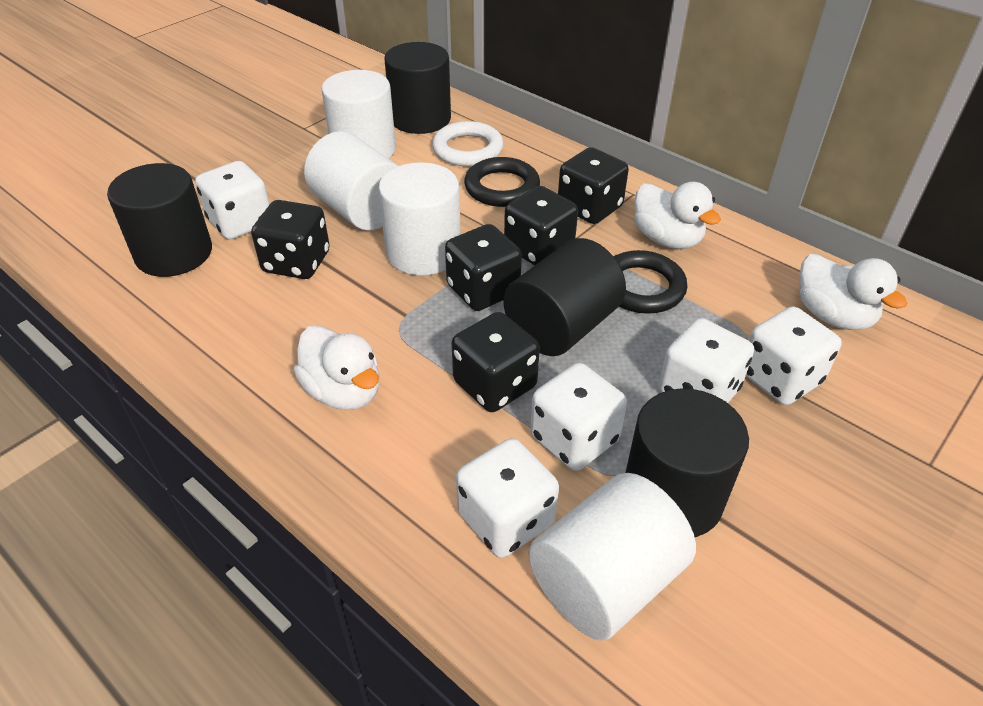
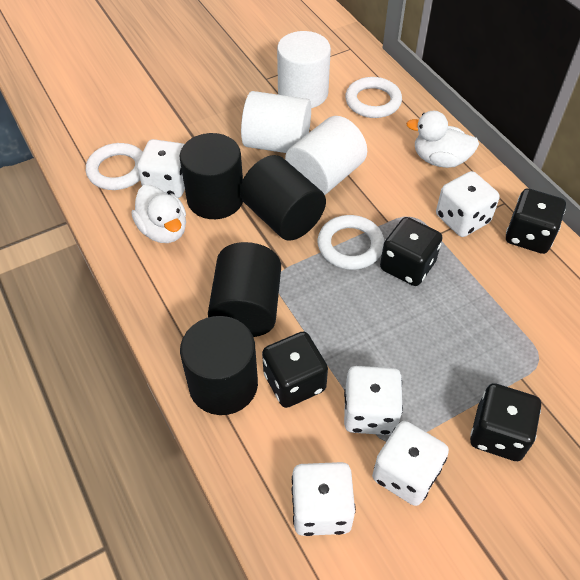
black dice: [251,200,330,279] [445,224,522,311] [452,312,540,412] [504,186,578,266] [558,147,629,224] = 5 -> [262,331,328,408] [380,217,443,286] [470,383,541,461] [506,188,566,254] = 4
black ring: [464,157,540,207] [614,250,687,314] = 2 -> none = 0
white cylinder: [304,131,398,230] [321,70,396,159] [379,162,460,276] [528,473,696,641] = 4 -> [241,91,311,153] [277,31,331,108] [285,116,367,195] = 3
white duck: [293,325,379,410] [634,182,721,249] [799,254,907,330] = 3 -> [131,185,186,243] [406,111,479,168] = 2
white ring: [432,121,503,166] = 1 -> [86,143,143,190] [318,215,384,270] [345,77,402,118] = 3

